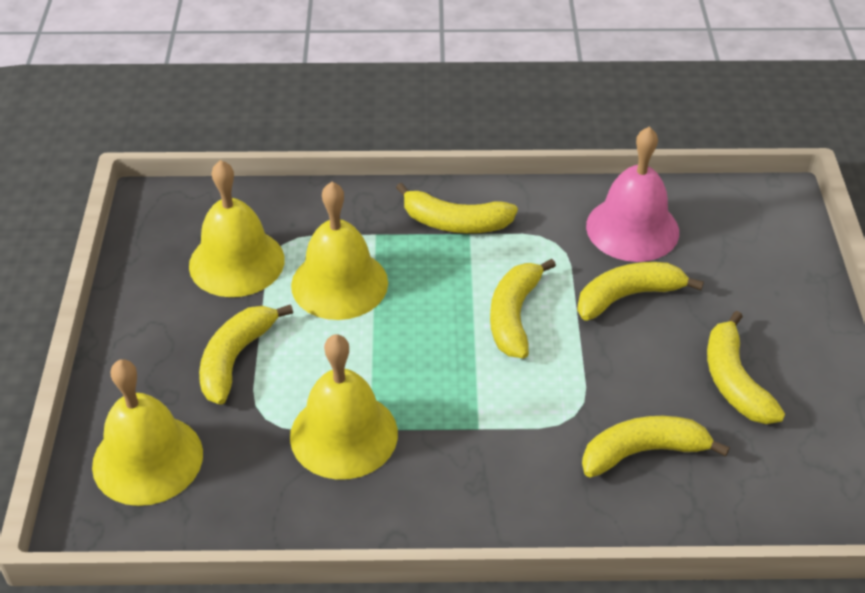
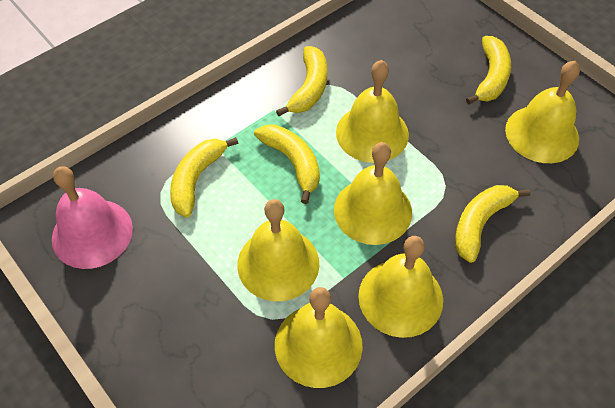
yellow banana: [199,304,293,405] [396,183,518,233] [490,259,556,359] [577,262,704,321] [582,416,730,478] [707,311,785,424] = 6 -> [170,137,238,217] [254,124,320,204] [276,46,327,116] [455,185,530,263] [466,36,511,105] = 5
yellow bell: [92,359,203,506] [189,160,285,297] [290,334,398,480] [291,182,388,320] = 4 -> [237,199,319,301] [275,287,363,388] [334,142,412,245] [336,60,409,163] [358,236,443,338] [505,61,580,163] = 6

